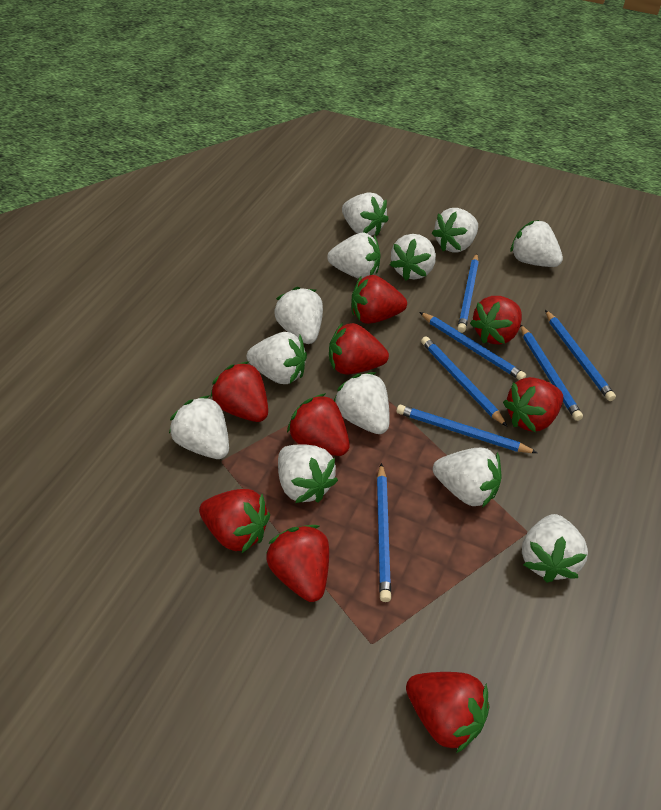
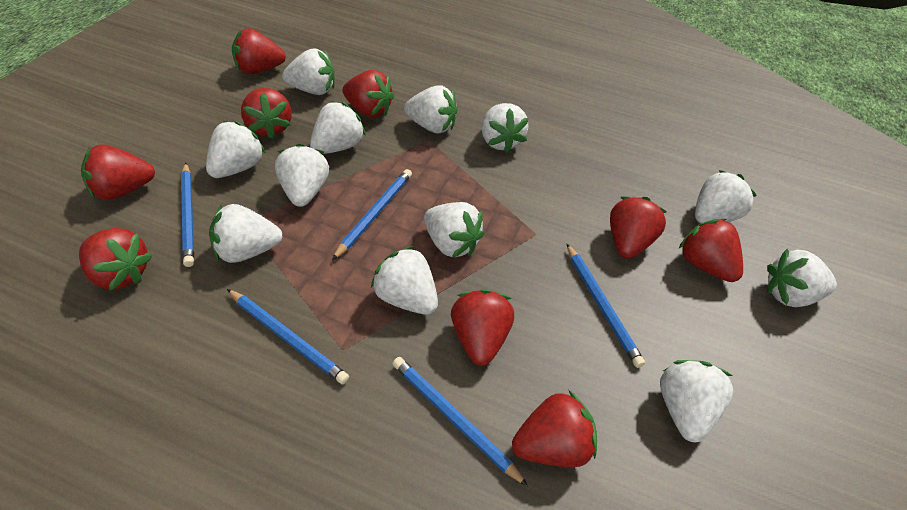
blue pencil: [377,463,391,602] [396,405,537,453] [420,312,526,380] [421,336,507,426] [457,253,479,333] [520,325,583,421] [545,310,616,401] = 7 -> [181,163,194,267] [227,289,349,384] [332,169,412,260] [393,357,528,486] [567,244,645,368] = 5

